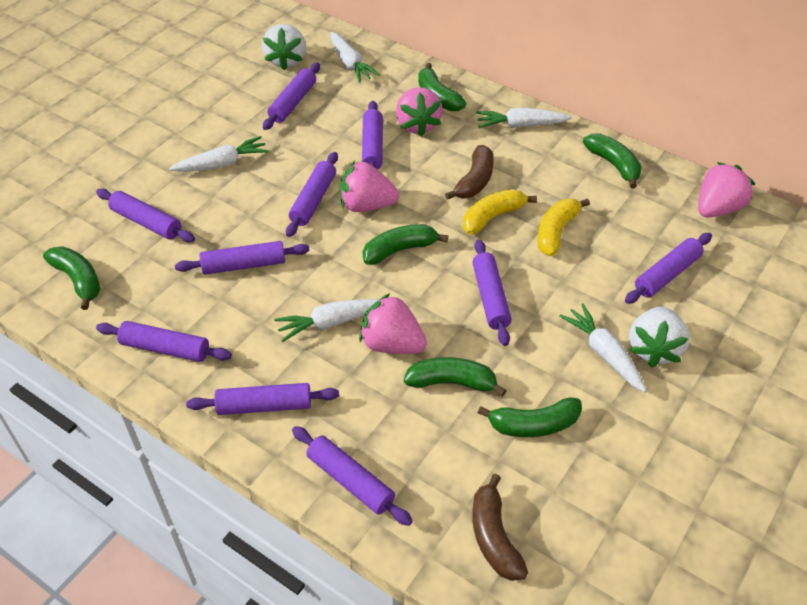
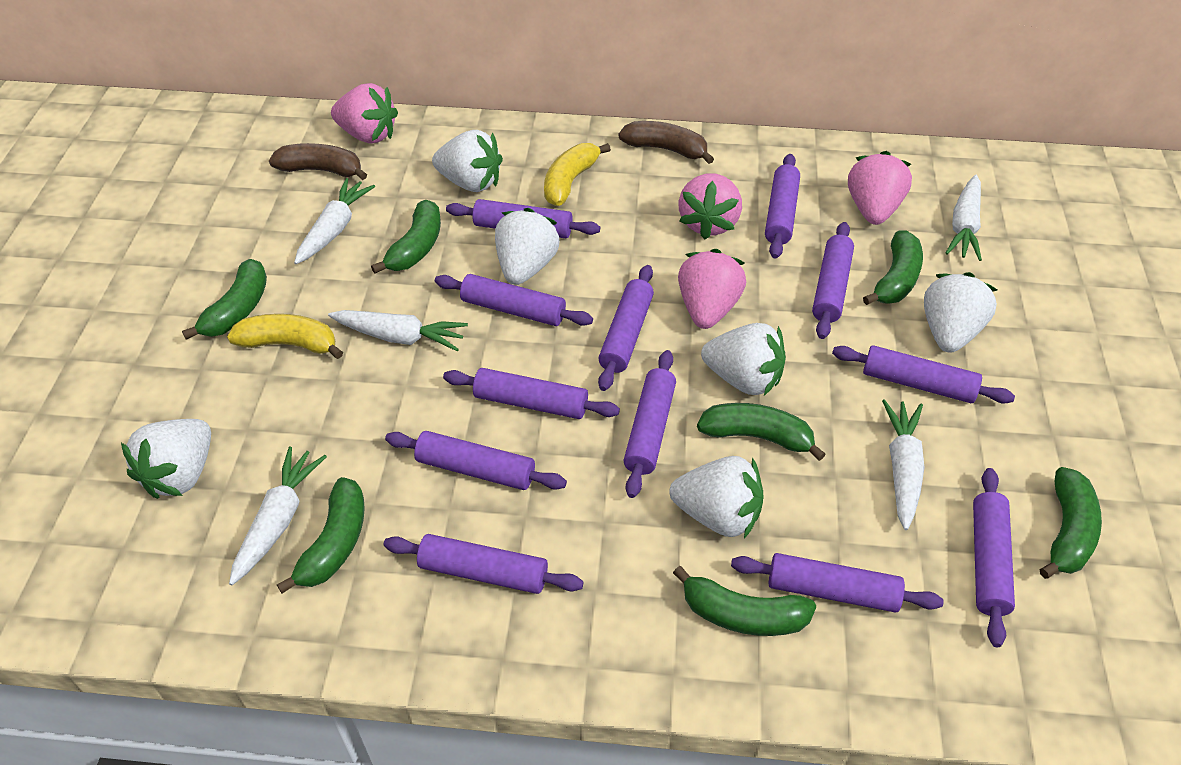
green banana: [43,246,100,310] [363,224,448,265] [404,357,506,397] [418,63,466,111] [478,397,582,437] [583,133,642,188] = 6 -> [182,259,267,340] [277,477,365,593] [371,200,441,274] [673,566,816,636] [697,403,826,461] [863,231,923,305] [1040,467,1102,579] = 7
purple rolling pin: [96,189,195,242] [96,321,232,362] [175,241,309,275] [186,383,339,415] [263,62,320,130] [286,152,338,237] [292,426,413,526] [362,101,383,170] [473,239,512,346] [625,233,712,304] = 10 -> [384,534,584,594] [385,431,567,490] [435,274,593,326] [443,368,620,419] [446,199,600,238] [598,265,654,391] [623,350,676,498] [731,553,944,613] [765,154,800,259] [812,222,854,339] [832,345,1015,404] [973,468,1015,647] = 12
white strawberry: [262,24,306,71] [629,306,690,368] = 2 -> [121,419,211,499] [432,130,503,192] [495,208,560,285] [669,456,764,538] [701,323,786,396] [924,272,997,353] = 6

